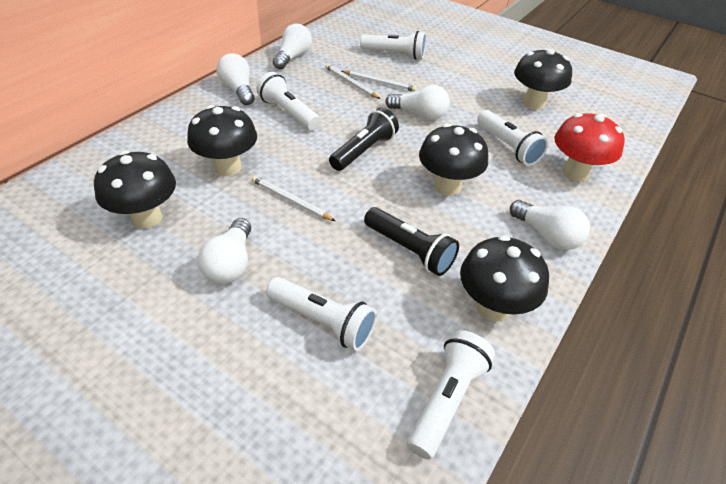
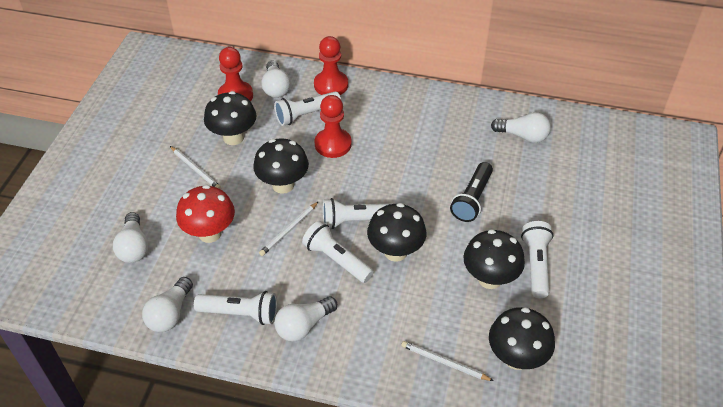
black flashlight: [329,107,399,171] [364,207,459,276] = 2 -> [450,162,493,222] = 1
red pawn: none = 0 -> [218,47,253,101] [314,36,348,95] [315,95,352,158] = 3

